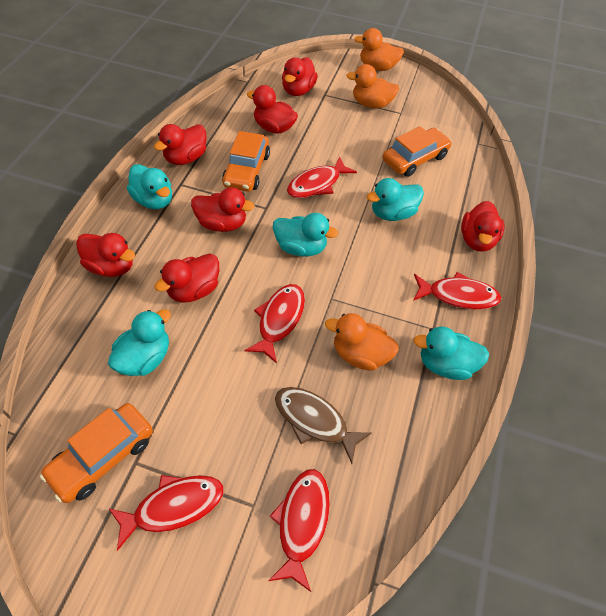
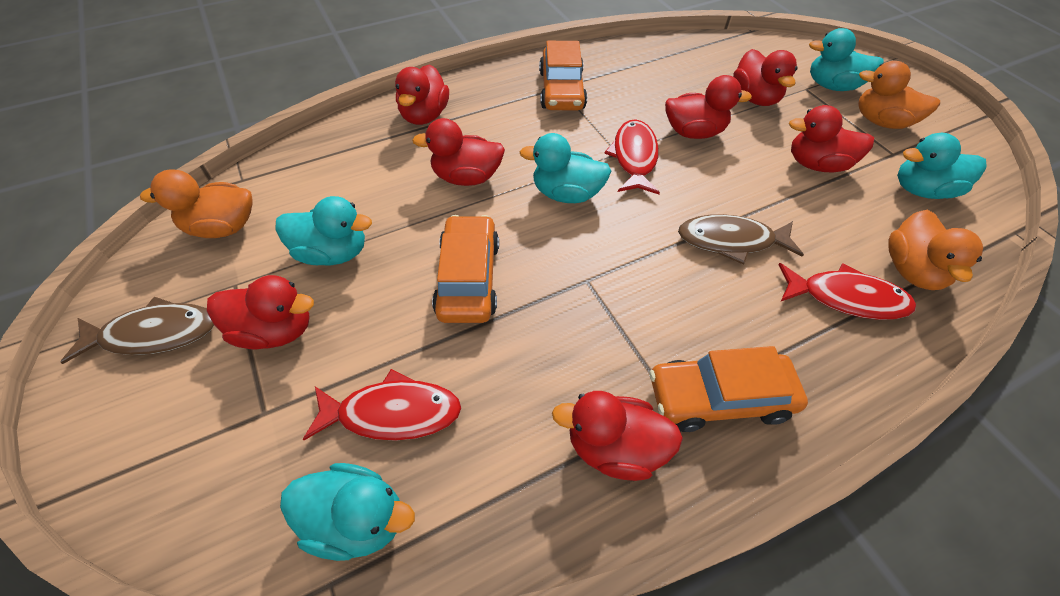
brown fish: [275,387,372,464] = 1 -> [60,296,214,364] [678,214,804,265] = 2
red fish: [108,475,224,551] [244,284,305,363] [268,469,330,592] [287,156,357,198] [413,272,502,310] = 5 -> [303,369,461,441] [604,119,660,194] [778,263,916,320] = 3

